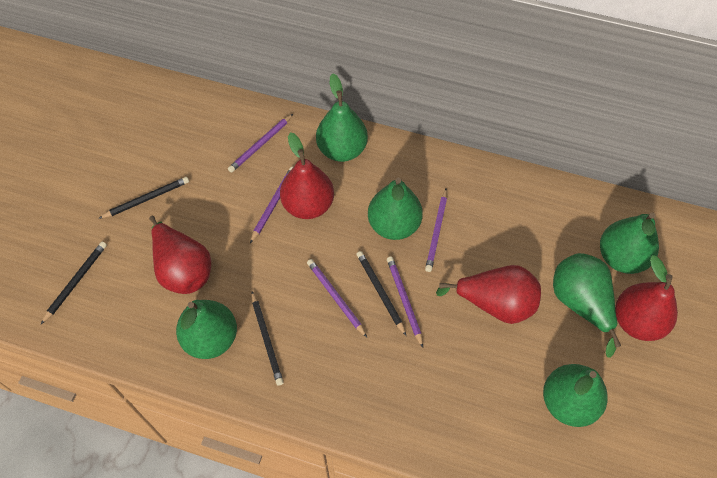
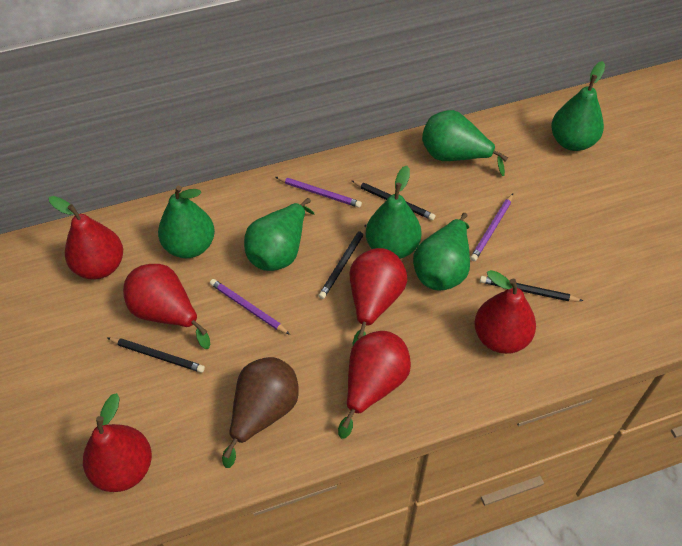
brown pear: none = 0 -> [222,357,299,468] = 1
purple pencil: [228,114,293,172] [250,167,293,243] [307,259,367,337] [387,257,423,348] [425,189,447,272] = 5 -> [210,279,290,335] [276,177,362,208] [470,194,513,261] = 3
red pear: [149,216,211,294] [280,132,334,219] [436,265,541,324] [615,255,678,341] = 4 -> [49,196,123,279] [83,393,152,492] [123,264,210,349] [338,331,411,439] [350,248,407,345] [474,270,536,354] = 6

